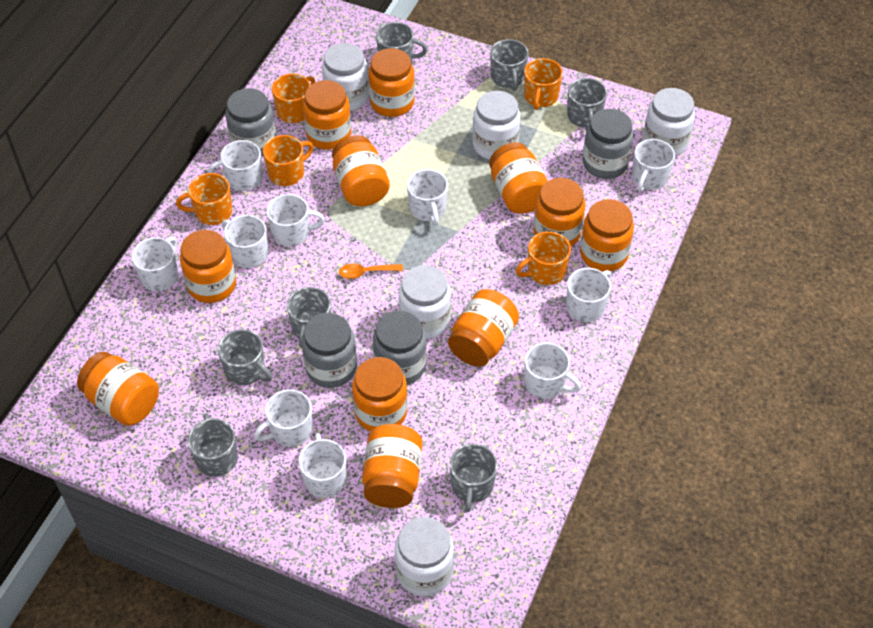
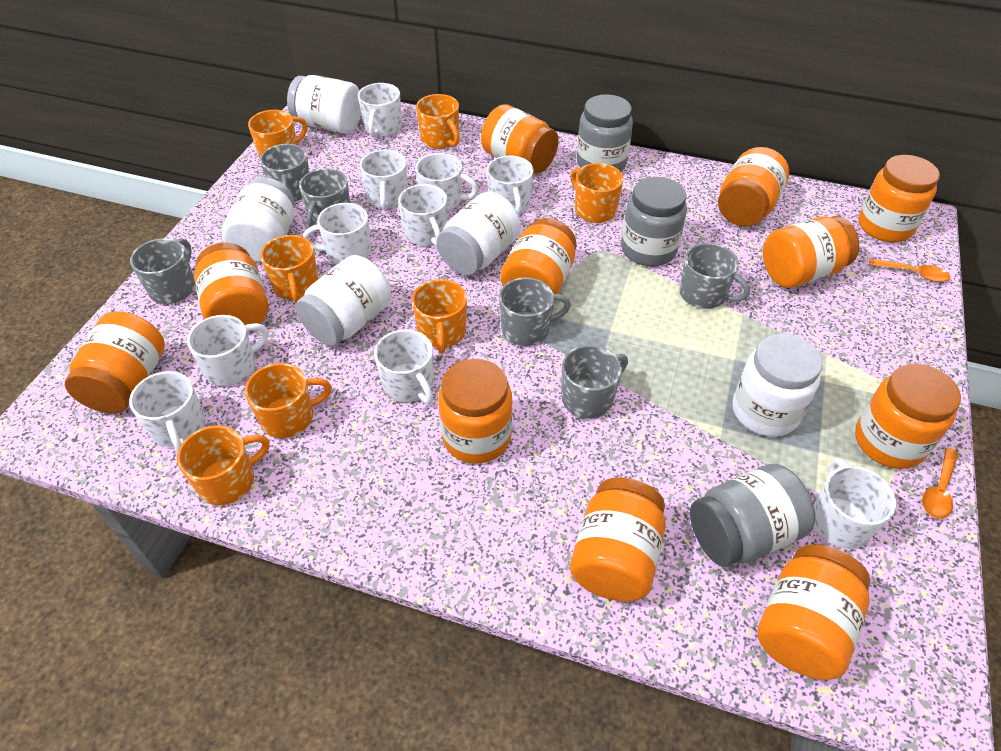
grey jar: [225,88,276,156] [301,313,357,388] [373,311,427,385] [583,109,634,179] = 4 -> [577,94,633,171] [621,177,687,266] [690,464,815,567] = 3
grey mug: [188,413,238,477] [218,329,272,385] [287,287,331,348] [376,22,427,62] [450,443,497,512] [490,39,528,91] [567,78,607,128] = 7 -> [130,238,195,304] [260,144,309,201] [299,168,350,227] [499,277,571,346] [562,345,628,419] [680,243,750,309] = 6
orange mug: [176,173,232,225] [263,135,314,186] [272,74,315,123] [516,231,571,285] [524,58,563,110] = 5 -> [177,425,269,505] [245,363,332,438] [248,110,307,158] [260,235,319,303] [412,279,467,354] [416,94,460,149] [571,163,624,223] = 7
orange spoon: [339,264,403,279] = 1 -> [869,259,950,282] [922,448,958,519] = 2

